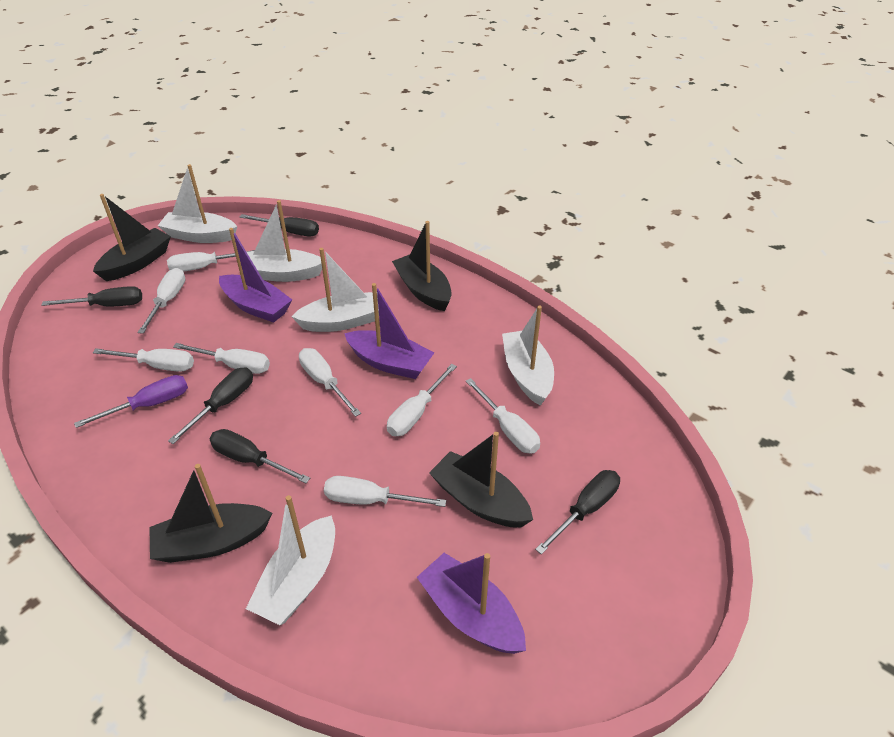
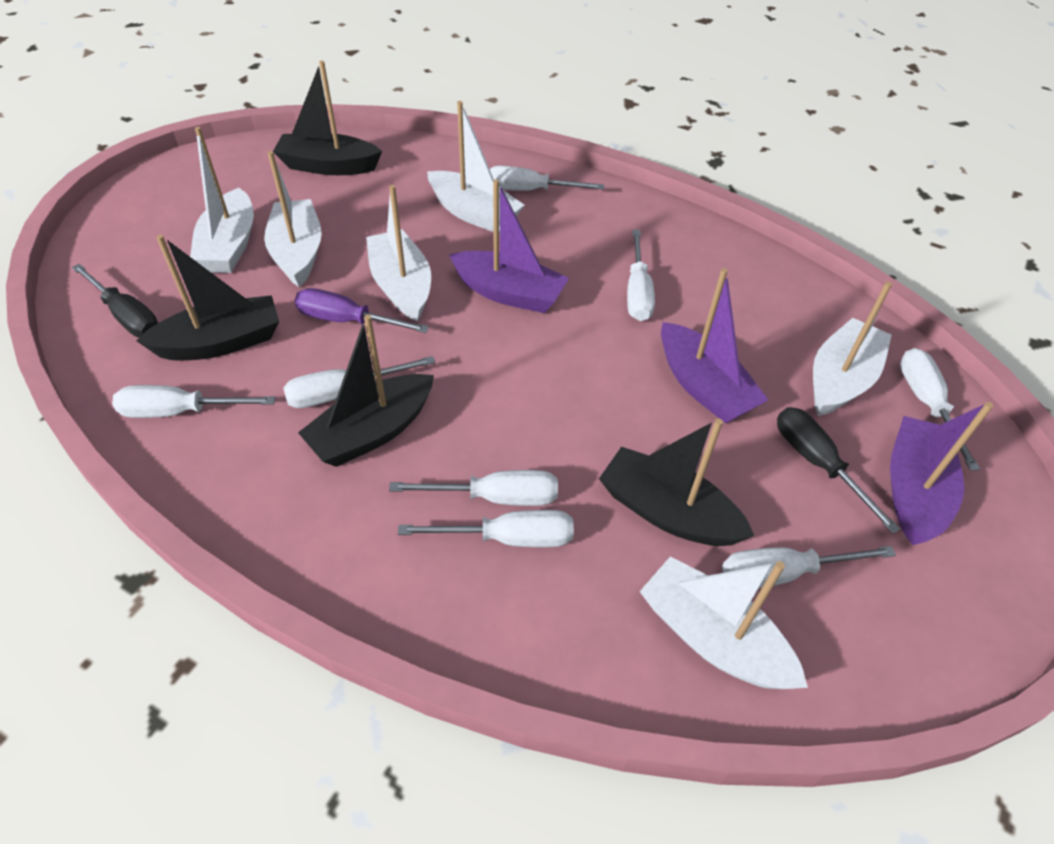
black screwdriver: [41,286,142,307] [168,367,253,444] [210,429,310,483] [240,214,319,236] [535,470,620,555] = 5 -> [72,264,158,338] [777,407,901,534] = 2
white boat: [158,164,237,243] [246,495,335,625] [247,200,326,282] [291,248,379,332] [502,306,554,406] = 5 -> [190,127,254,273] [264,151,322,287] [366,185,431,322] [427,101,525,233] [639,556,808,689] [813,281,892,416] = 6

